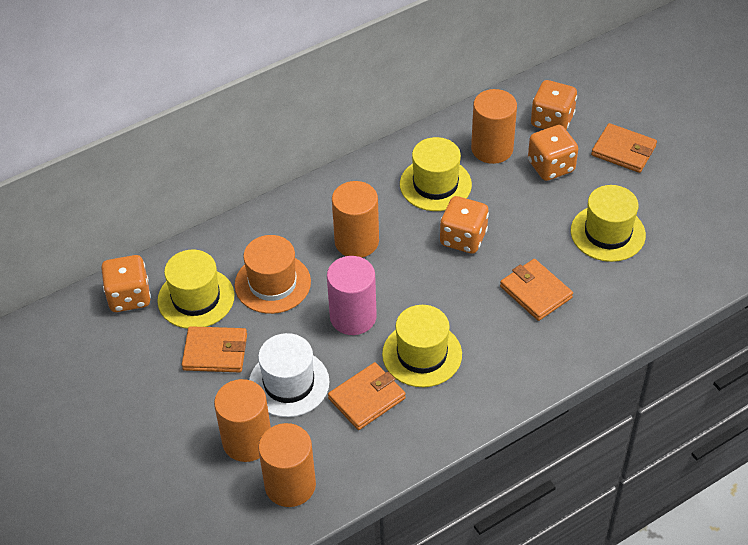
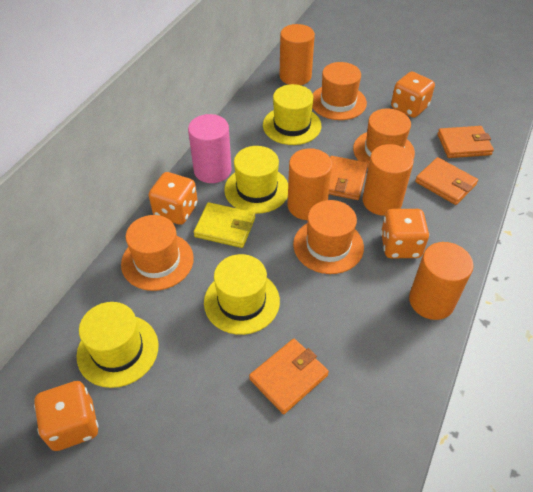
orange hat: [235,235,311,314] = 1 -> [121,215,194,291] [293,200,364,274] [312,62,367,120] [353,108,415,167] = 4
white hat: [249,333,330,417] = 1 -> none = 0
yellow wallet: none = 0 -> [194,202,255,248] = 1

